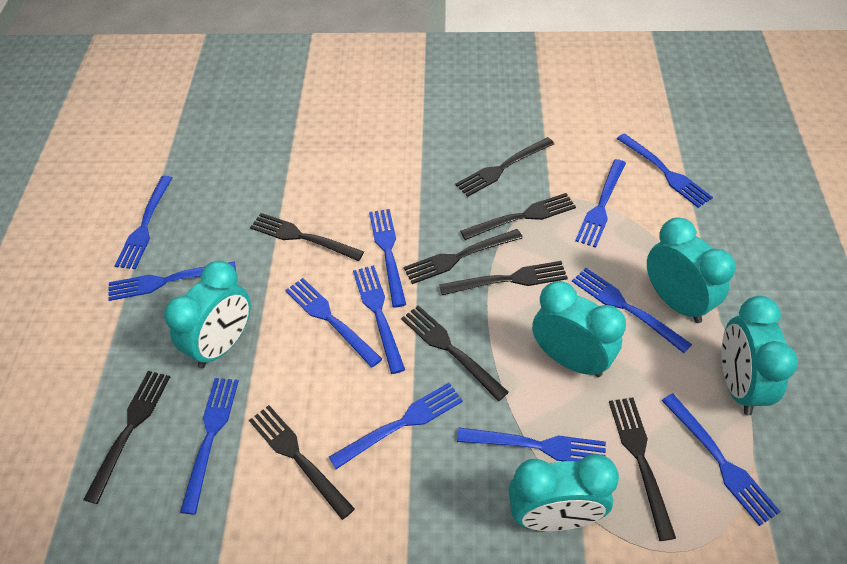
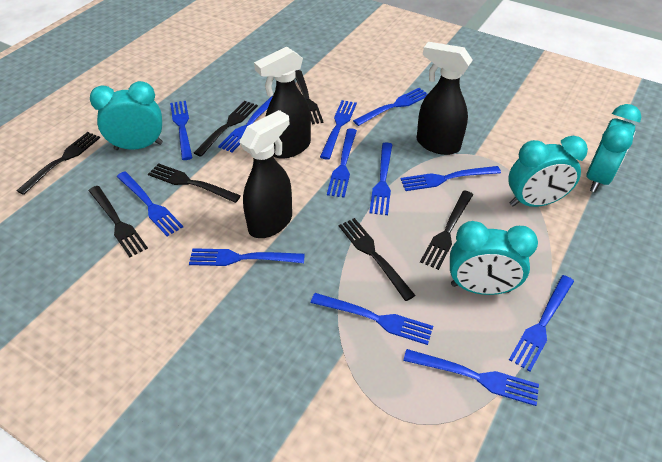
black fork: [83,371,170,504] [249,405,355,520] [250,213,364,261] [401,305,509,401] [403,229,523,284] [439,261,568,295] [455,137,554,197] [460,193,576,240] [609,397,676,541] = 9 -> [16,132,100,195] [89,186,148,257] [148,163,241,203] [194,101,258,157] [295,70,324,124] [339,218,416,301] [420,191,473,270] = 7
black spray bottle: none = 0 -> [239,110,292,238] [254,46,311,159] [417,42,473,155] = 3
turquoise clock: [164,261,251,368] [509,454,619,531] [532,281,626,377] [647,217,736,323] [721,296,798,415] = 5 -> [90,81,163,150] [450,221,538,295] [508,136,588,207] [587,104,641,192] = 4

